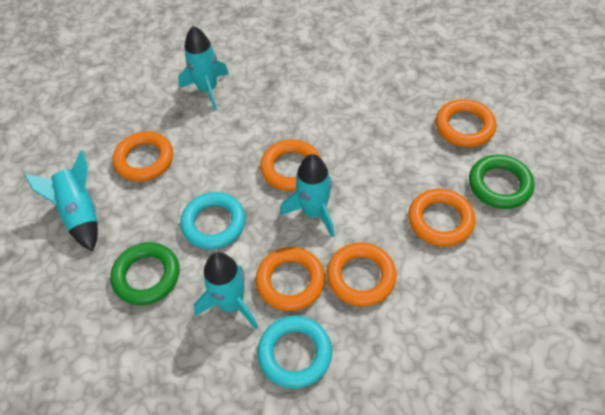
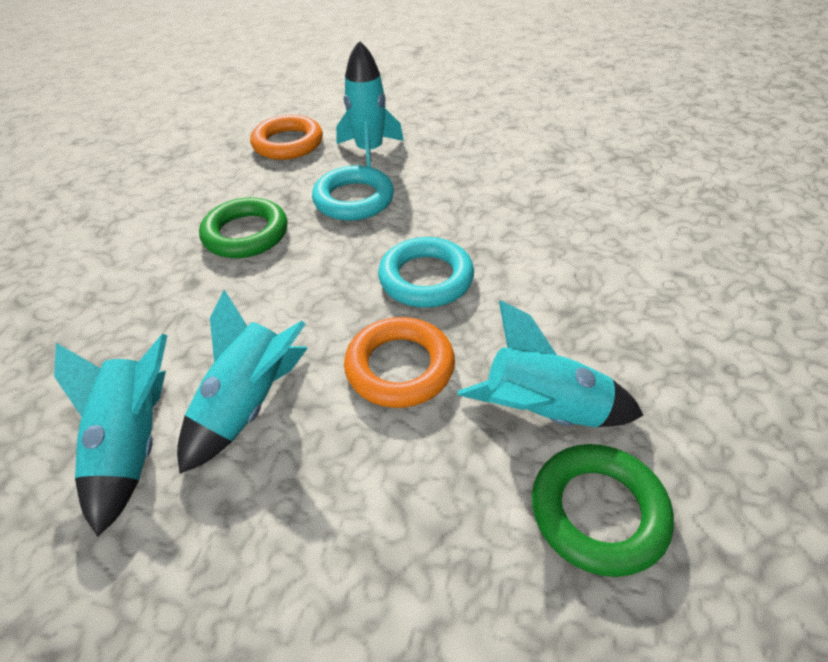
orange ring: [113,131,173,182] [256,247,325,311] [260,139,321,191] [327,242,397,307] [408,189,475,247] [436,99,496,147] = 6 -> [250,115,323,160] [344,317,455,408] = 2

